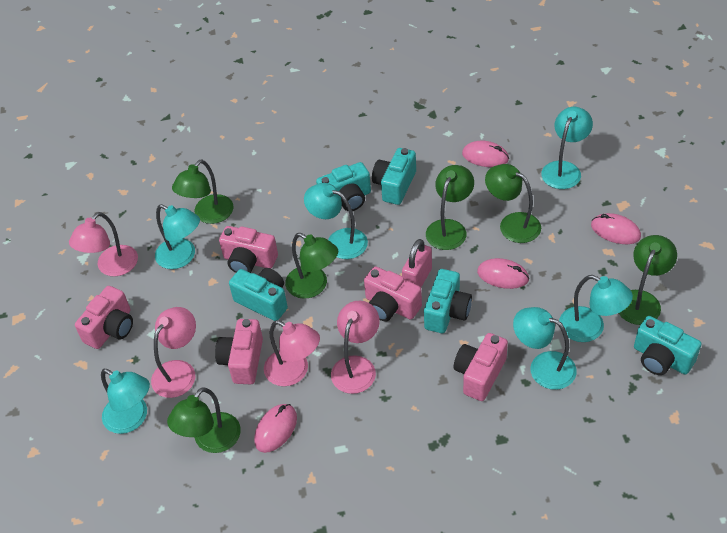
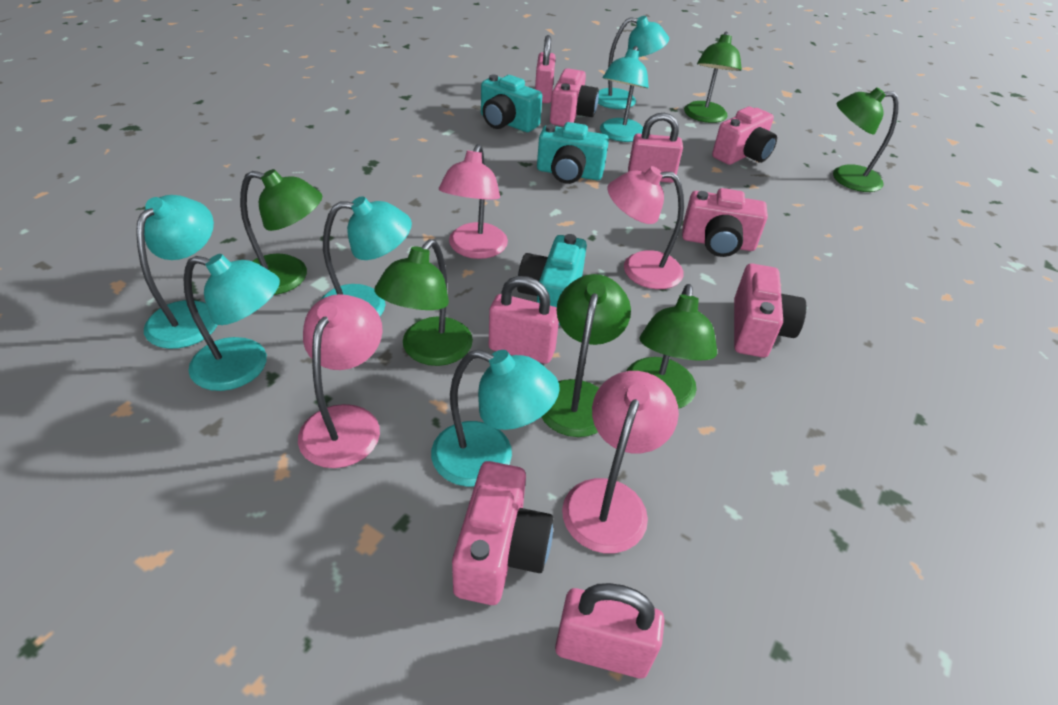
pink mouse: [254,404,297,453] [462,141,509,167] [477,258,529,289] [591,213,641,244] = 4 -> none = 0
pink padlock: [402,239,432,287] = 1 -> [489,276,559,364] [535,35,555,103] [555,583,665,678] [628,113,683,183] = 4
turquoise camera: [229,268,288,321] [316,162,371,211] [372,148,416,205] [424,269,472,333] [634,316,701,375] = 5 -> [481,75,542,132] [517,234,587,325] [537,122,609,184] = 3

